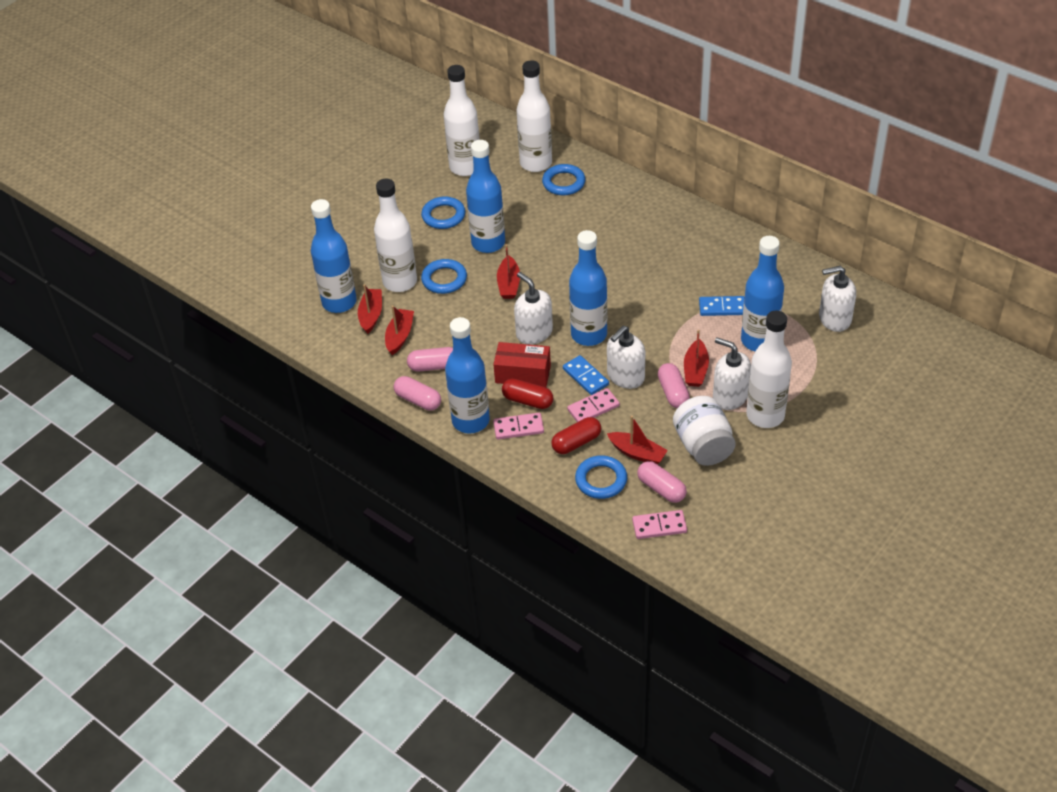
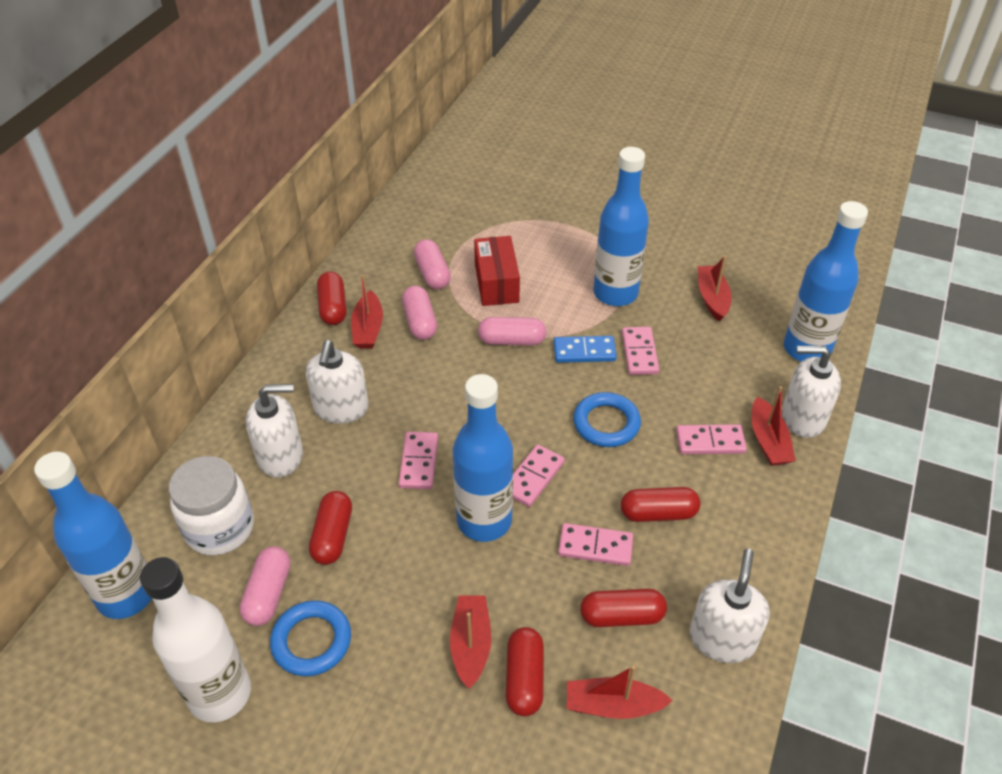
blue bottle: [311,199,357,313] [445,317,490,434] [466,140,505,253] [569,230,607,346] [741,236,784,351] = 5 -> [34,452,152,619] [452,374,513,542] [593,147,649,306] [784,201,868,362] = 4
blue domino: [563,355,609,395] [699,296,745,316] = 2 -> [554,336,617,363] = 1
blue ring: [421,196,465,229] [421,259,467,294] [542,164,585,195] [575,455,627,499] = 4 -> [270,600,351,677] [573,392,641,447] = 2
pink domino: [493,413,544,439] [567,388,620,422] [632,510,687,539] = 3 -> [398,432,438,489] [513,444,565,507] [558,523,633,566] [622,327,659,375] [676,424,747,454] = 5
red capsule: [502,379,553,409] [551,417,601,454] = 2 -> [309,491,352,565] [317,272,346,325] [506,627,544,716] [580,589,667,627] [621,487,701,522] = 5
white bottle: [374,179,417,292] [444,65,480,176] [517,60,552,172] [746,311,792,428] = 4 -> [140,557,251,722] = 1

